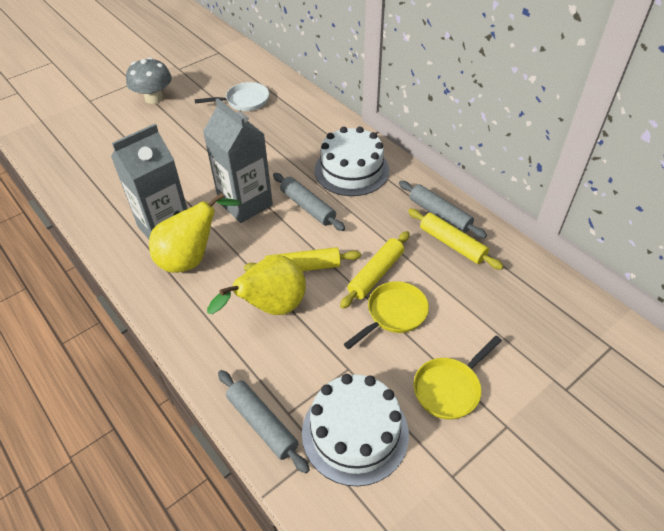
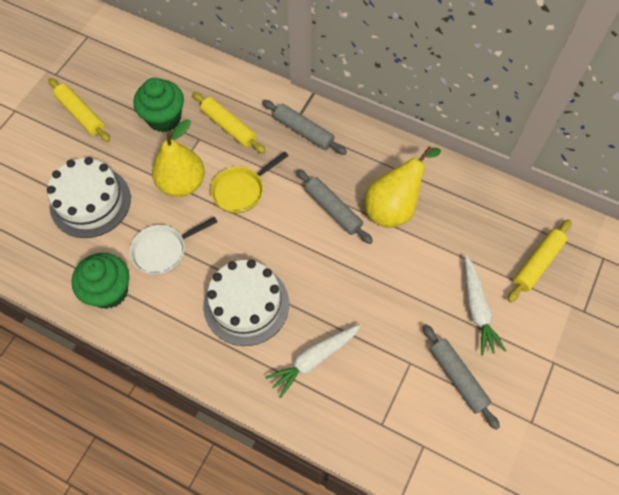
green cupcake: none = 0 -> [72,253,129,309] [133,78,184,132] = 2
grey carton: [111,124,187,239] [203,98,273,223] = 2 -> none = 0
grey mushroom: [126,57,172,104] = 1 -> none = 0
white carrot: none = 0 -> [265,324,361,398] [465,255,506,356] = 2
yellow pan: [344,281,429,349] [414,336,502,420] = 2 -> [211,152,289,213] = 1

